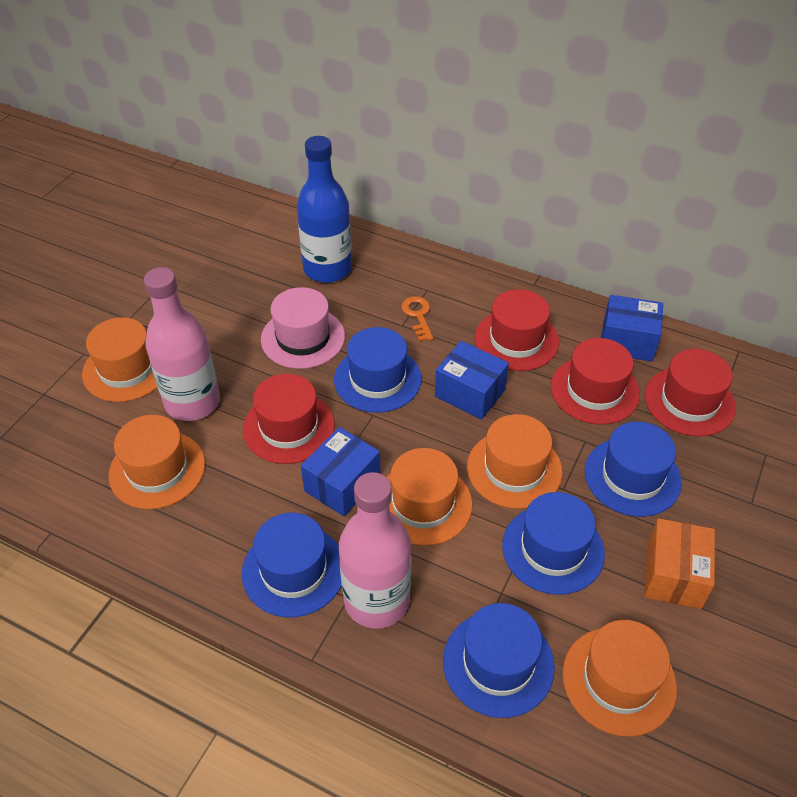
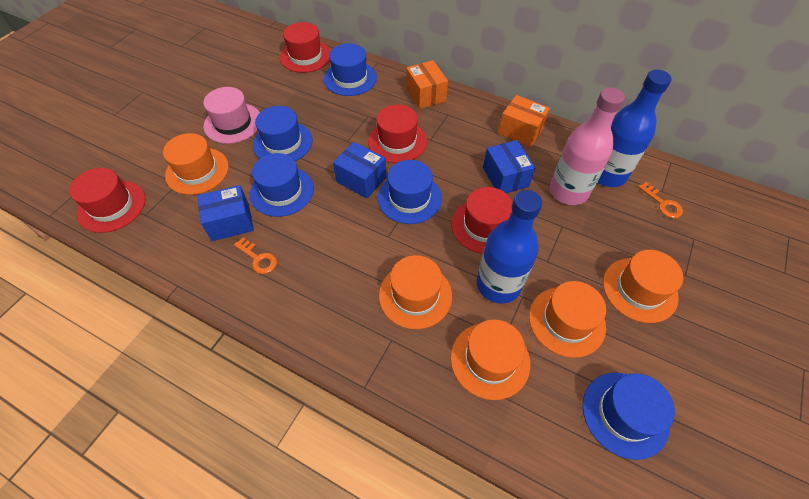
blue bottle: [297,136,352,283] = 1 -> [477,190,542,303] [597,70,672,187] = 2
orange box: [644,518,715,609] = 1 -> [406,60,448,109] [498,95,550,147] = 2
orange key: [401,296,433,341] = 1 -> [234,237,277,274] [638,182,683,218] = 2
pink bottle: [144,267,220,421] [339,472,411,629] = 2 -> [550,88,625,205] = 1

